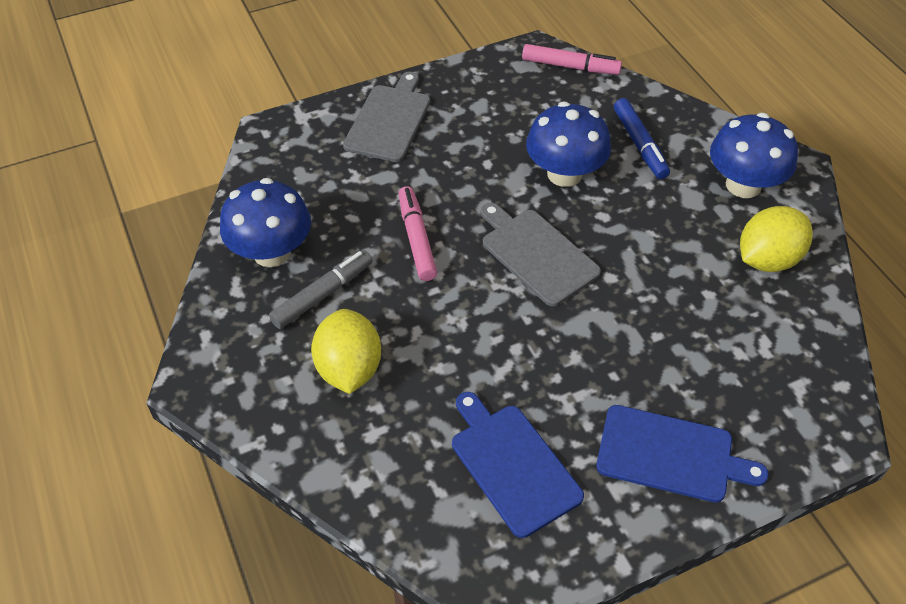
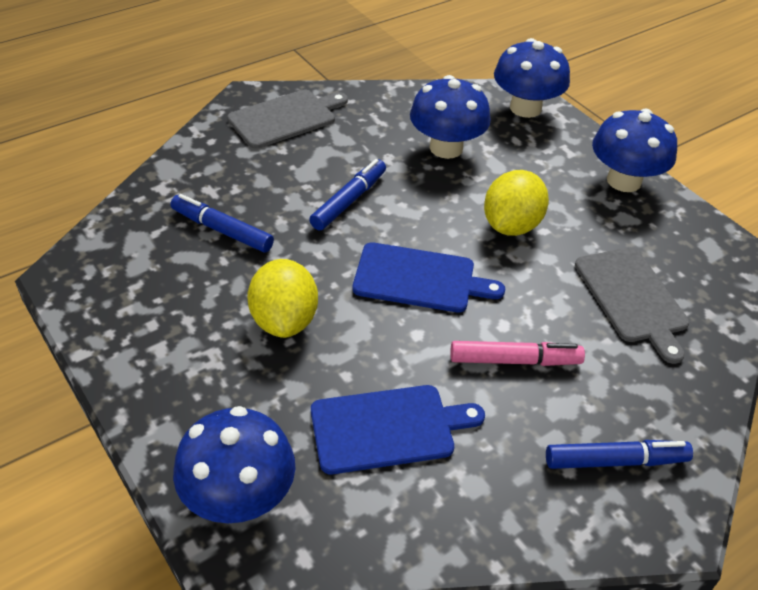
blue marker: [614,98,670,179] = 1 -> [171,194,274,253] [309,159,386,230] [546,440,693,469] = 3
blue mushroom: [220,178,311,267] [526,102,611,187] [710,113,798,198] = 3 -> [173,406,295,523] [410,75,491,159] [494,38,570,118] [592,109,677,192] = 4
grey marker: [269,250,373,329] = 1 -> none = 0
pink marker: [399,186,437,281] [522,44,622,75] = 2 -> [450,341,585,366] = 1

